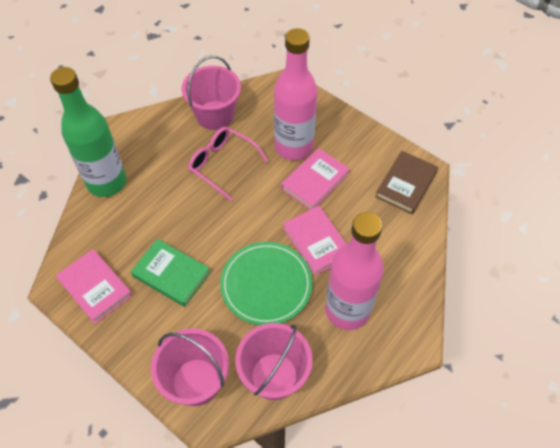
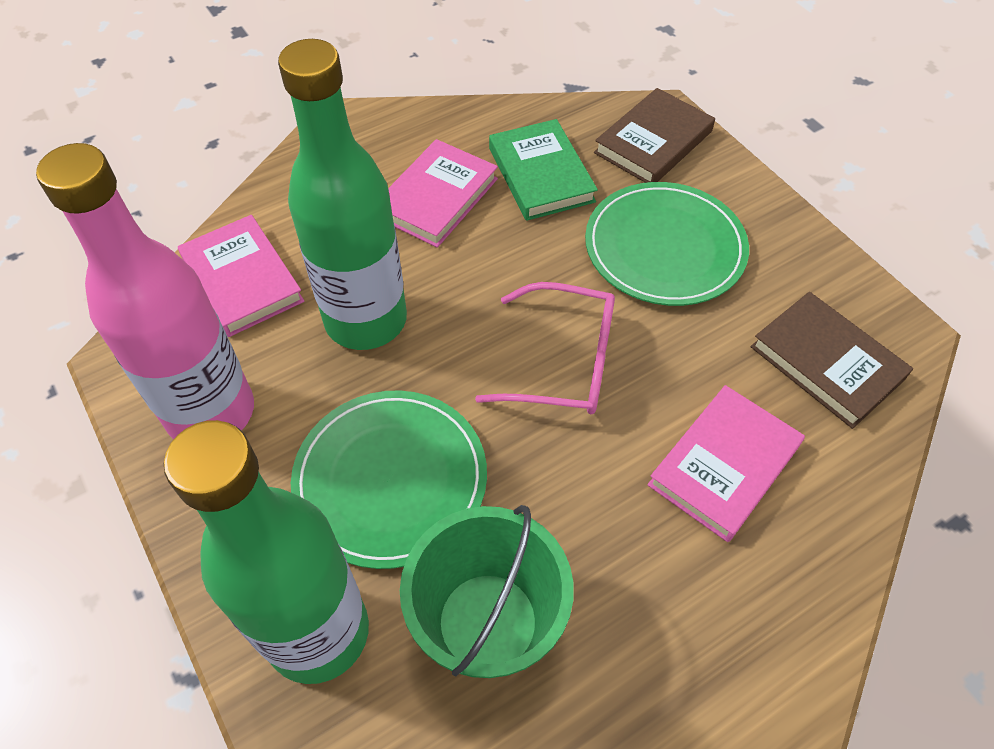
brown book: [375,151,438,214] = 1 -> [594,88,715,183] [751,292,913,429] = 2
green bottle: [50,67,126,197] = 1 -> [164,420,369,684] [278,39,407,350] = 2
green bucket: none = 0 -> [400,505,574,678] = 1
green plate: [220,242,312,325] = 1 -> [291,390,487,569] [585,182,749,306] = 2
pink bottle: [274,28,317,160] [325,212,384,330] = 2 -> [36,143,254,439] = 1
pink bucket: [151,328,229,406] [182,55,241,130] [235,323,313,400] = 3 -> none = 0

